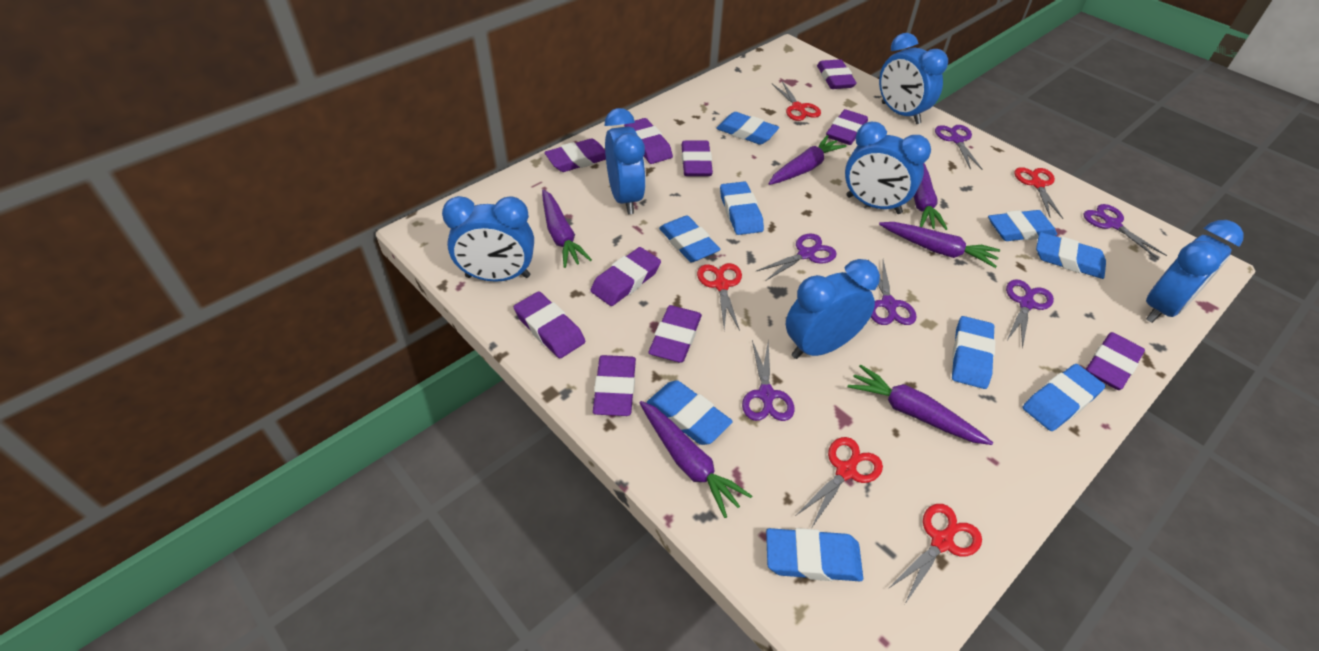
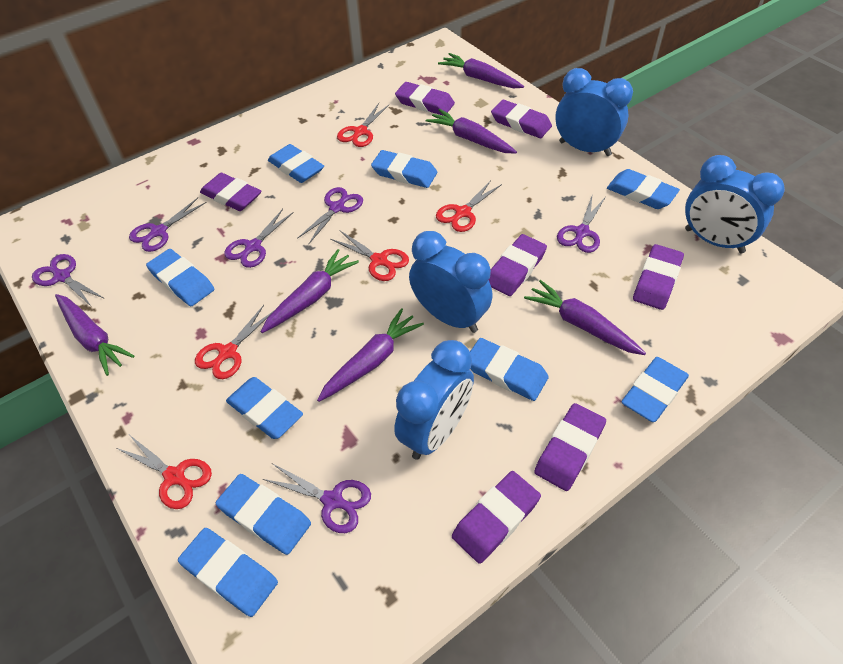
blue clock: [442,196,534,282] [605,108,646,214] [786,259,880,359] [845,122,931,214] [879,33,948,124] [1146,220,1244,323] = 6 -> [394,340,474,460] [409,231,492,333] [555,68,633,156] [685,155,785,253] = 4
purple eraser: [514,292,585,358] [544,138,606,172] [590,247,661,306] [593,355,636,416] [624,118,673,164] [648,305,702,363] [682,141,713,176] [817,59,857,89] [826,109,868,145] [1085,332,1145,390] = 10 -> [200,173,261,211] [395,82,455,116] [452,471,541,564] [489,234,547,296] [491,100,552,138] [534,403,606,491] [633,244,684,310] = 7

